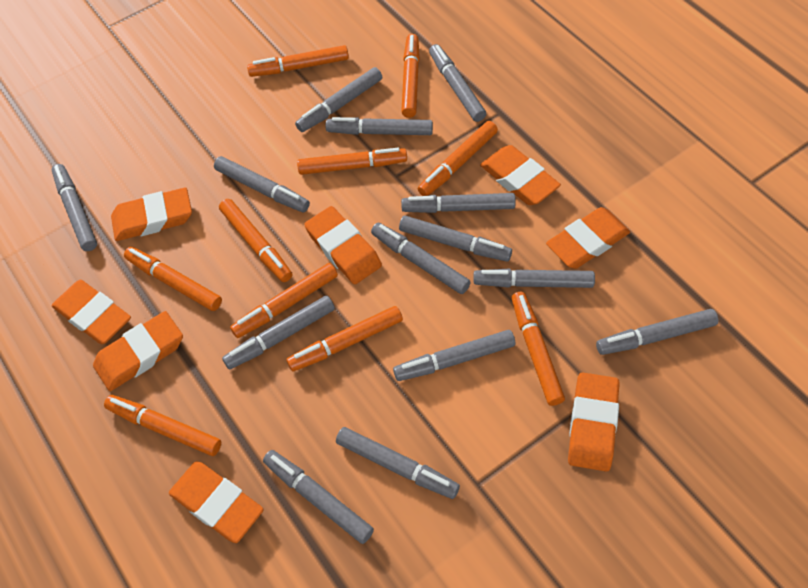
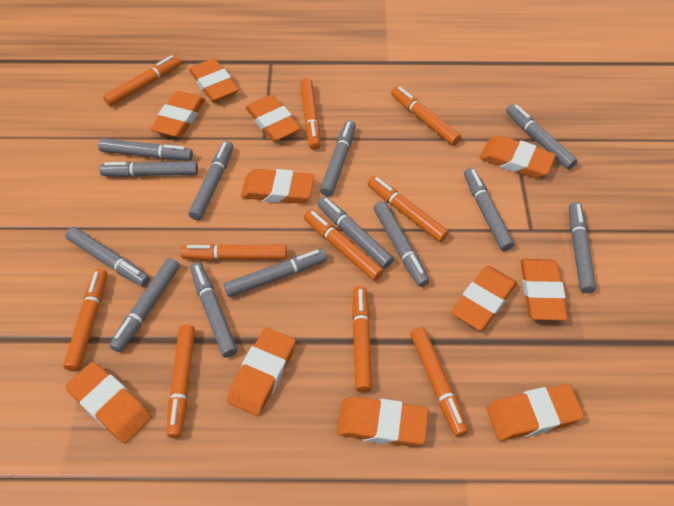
grey marker: [52,164,97,251] [214,156,310,212] [222,296,335,369] [263,450,374,544] [295,67,382,132] [326,117,433,135] [336,427,460,499] [371,223,471,294] [393,330,515,381] [399,216,512,262] [401,193,516,213] [429,44,486,122] [473,269,595,288] [596,309,718,355] = 14 -> [65,227,150,287] [98,138,193,160] [99,161,198,177] [109,258,180,352] [189,141,233,220] [190,262,237,358] [224,249,327,297] [317,197,394,269] [320,120,356,197] [374,201,429,287] [464,168,514,251] [506,104,578,169] [569,202,596,293] = 13
orange eraser: [52,280,131,344] [93,311,183,391] [111,187,192,241] [169,461,263,543] [304,206,382,285] [480,145,561,205] [546,207,630,269] [568,372,620,472] = 8 -> [65,362,152,444] [150,91,205,138] [189,58,239,102] [227,328,295,416] [241,169,314,204] [246,95,301,142] [336,396,428,447] [451,266,517,331] [480,135,556,178] [487,384,584,441] [521,259,568,320] = 11

